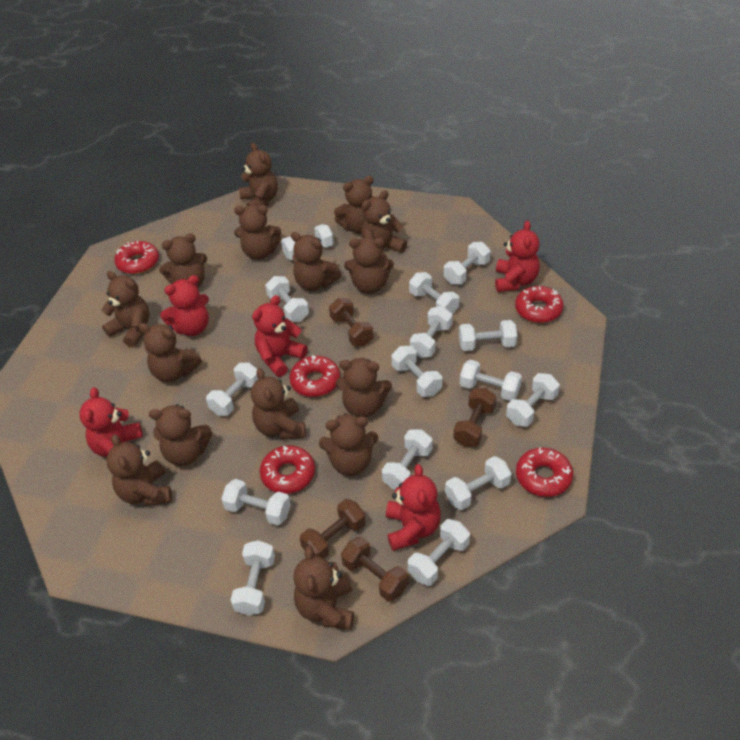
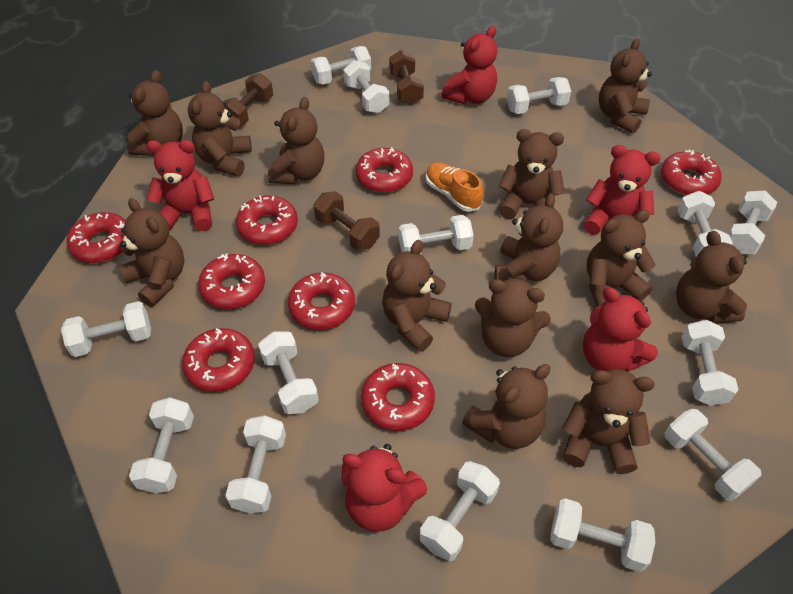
brown dumbbell: [300,499,366,559] [329,298,374,346] [341,537,409,602] [453,388,496,447] = 4 -> [223,73,273,126] [313,191,380,251] [389,50,424,105] = 3
brown teddy bear: [101,271,150,347] [106,434,172,506] [139,323,202,382] [149,404,212,466] [159,233,207,288] [234,205,281,260] [239,143,278,206] [251,368,306,440] [291,232,341,291] [293,546,354,630] [319,413,378,476] [334,176,374,233] [336,358,392,418] [344,237,394,294] [361,190,407,259] = 15 -> [119,198,185,307] [127,70,183,156] [188,81,252,176] [268,97,324,184] [382,240,452,352] [462,364,550,449] [475,278,551,357] [494,193,563,281] [498,129,565,219] [562,369,655,474] [587,210,656,307] [599,39,652,134] [676,231,747,323] = 13
orange shoe: none = 0 -> [426,162,483,212] = 1
red donut: [114,241,159,274] [260,445,315,494] [289,355,340,397] [515,286,564,323] [516,447,573,497] = 5 -> [66,212,126,263] [182,328,255,392] [198,254,265,309] [236,195,298,245] [288,272,355,330] [355,147,413,193] [361,363,435,431] [661,149,722,195] = 8
white dumbbell: [206,363,258,416] [221,479,291,526] [231,540,275,616] [265,276,309,322] [281,224,334,260] [382,429,432,490] [392,346,442,397] [408,519,470,586] [409,272,459,314] [410,306,453,358] [444,242,490,285] [445,456,511,510] [459,320,517,351] [460,360,522,401] [506,373,560,427] = 15 -> [61,301,151,357] [129,398,194,494] [225,415,286,514] [258,331,319,414] [311,46,371,85] [343,60,389,113] [399,215,474,254] [420,461,500,561] [507,77,571,114] [550,498,655,572] [665,409,762,501] [677,191,733,256] [682,320,739,406] [729,191,777,254] = 14

